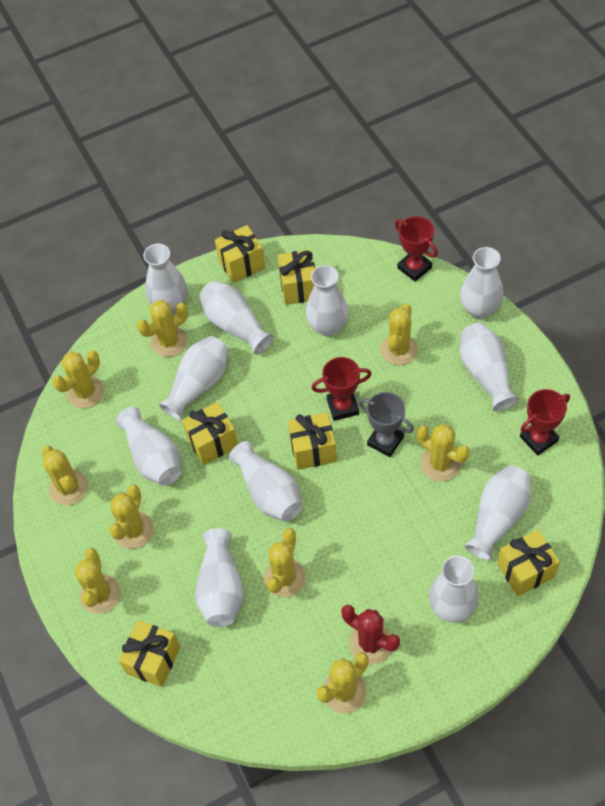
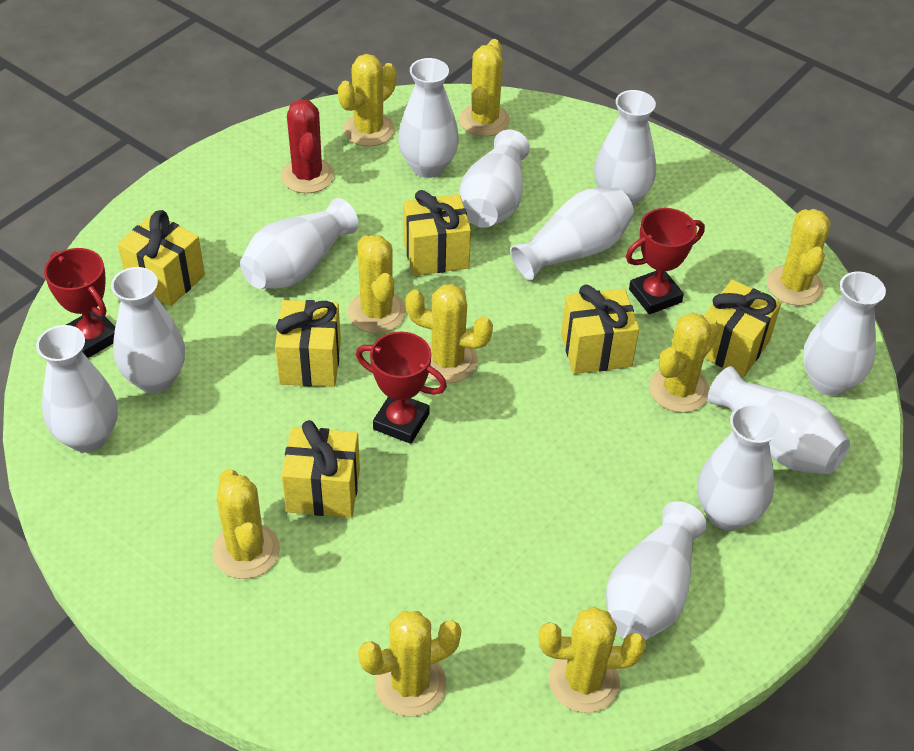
grey trophy: [358,392,414,457] = 1 -> none = 0

